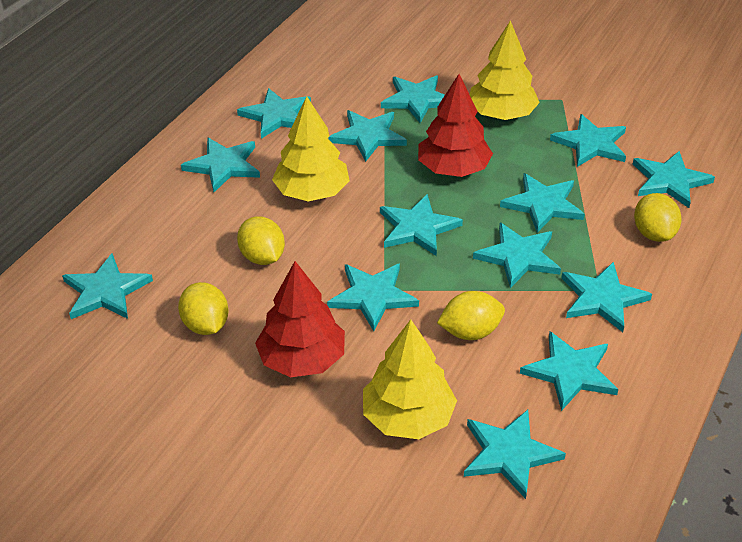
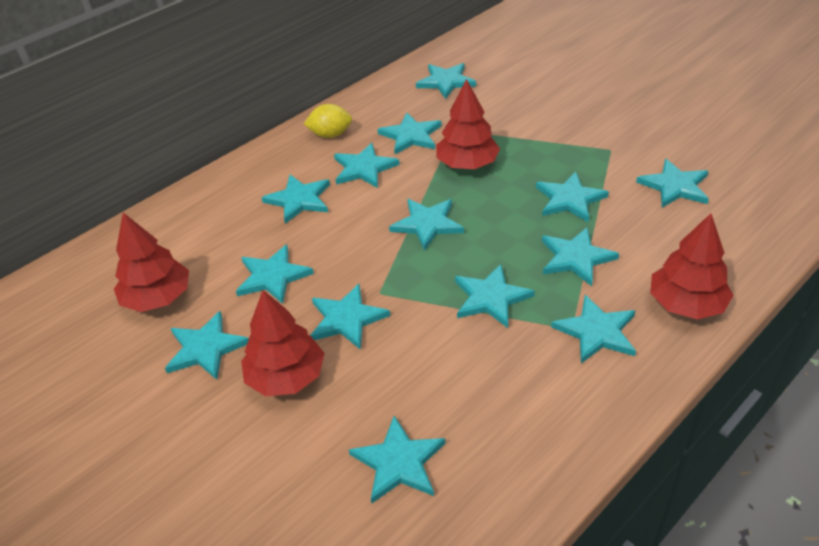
red tree: [255,261,345,377] [418,74,493,177] = 2 -> [114,213,189,312] [241,290,325,396] [436,79,500,169] [650,213,734,320] = 4
yellow lemon: [178,282,228,335] [237,216,285,265] [437,291,505,340] [634,193,681,242] = 4 -> [304,104,352,138] = 1
yellow tree: [272,96,350,201] [363,319,457,439] [469,20,540,120] = 3 -> none = 0

